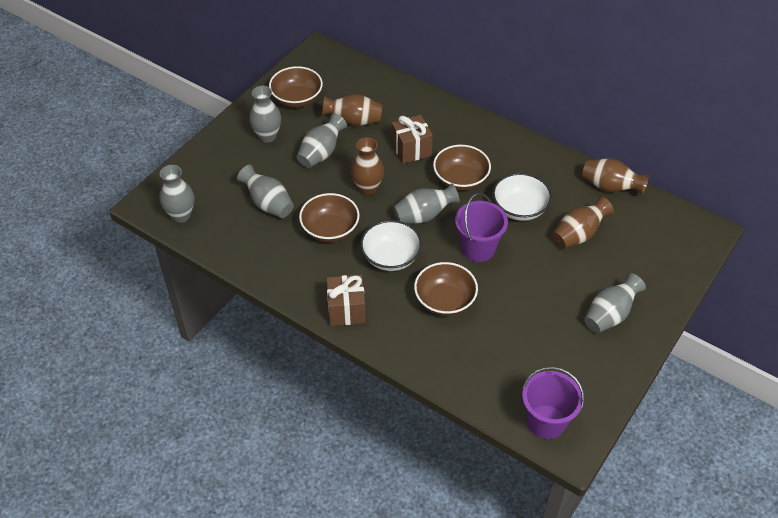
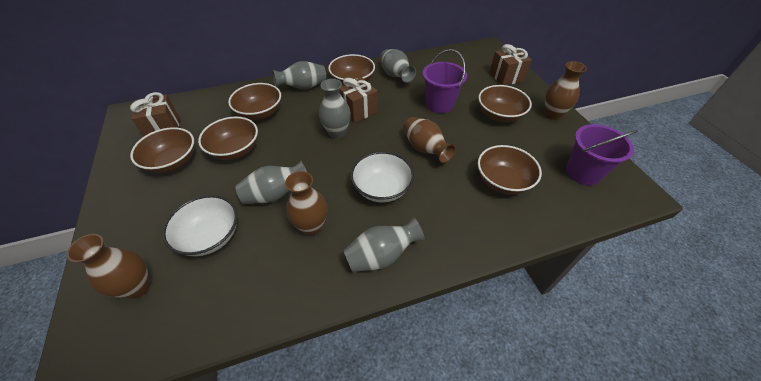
brown bowl: [269,66,323,107] [299,193,360,242] [414,262,478,316] [433,145,491,191] = 4 -> [130,127,194,173] [198,117,258,160] [228,83,281,120] [328,54,375,85] [478,85,532,122] [478,145,542,195] = 6
brown gift: [327,275,366,326] [392,115,433,164] = 2 -> [130,92,179,136] [339,77,378,123] [489,44,532,85] = 3
grey vase: [159,165,194,223] [237,165,294,218] [249,86,281,143] [297,113,347,168] [394,183,460,224] [584,273,646,333] = 6 -> [235,160,307,204] [272,61,326,89] [319,79,351,139] [343,217,425,272] [380,49,416,82] = 5

